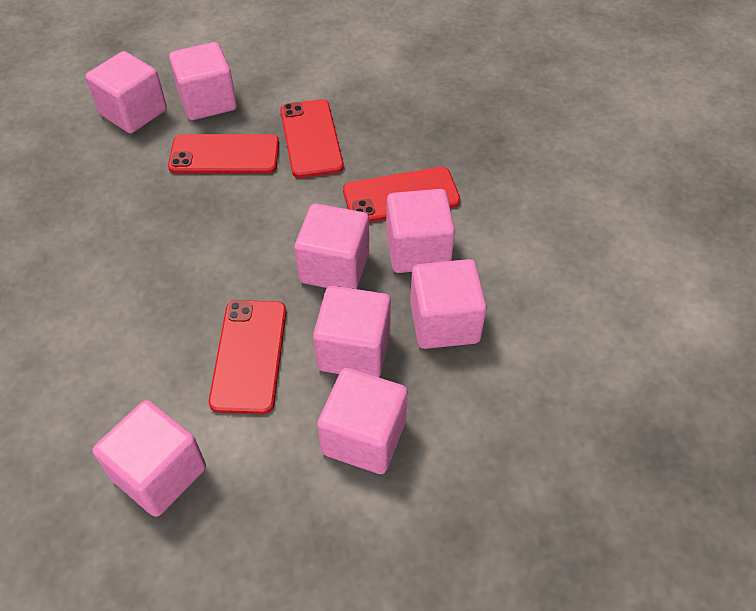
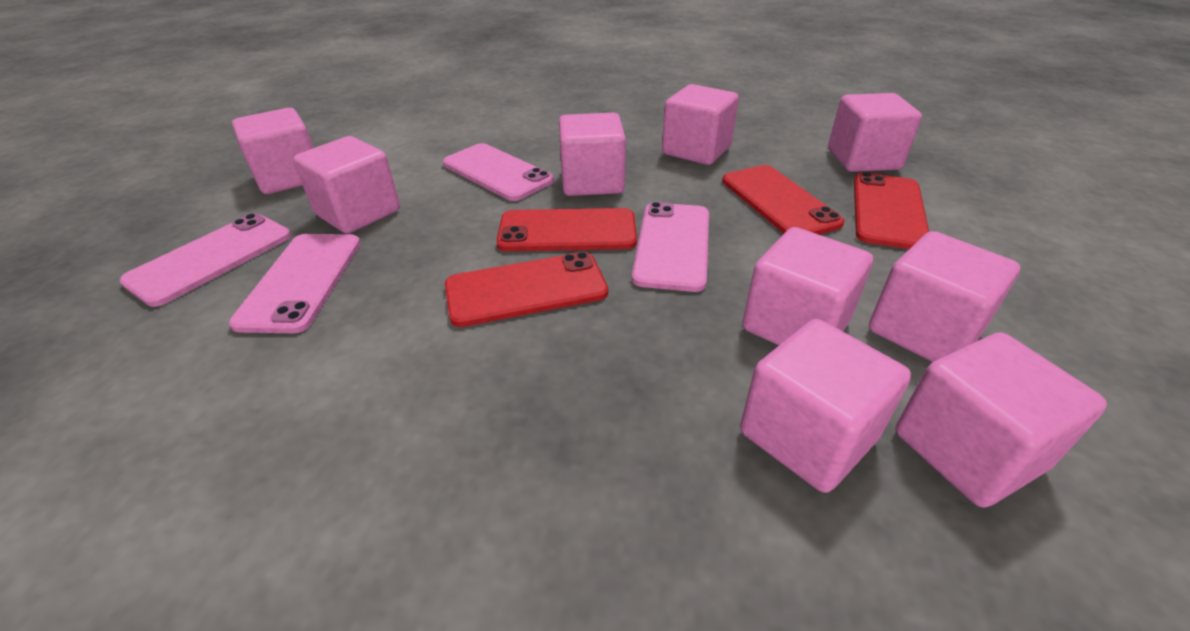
pink cube: [86,51,167,133] [93,400,206,517] [169,42,237,120] [295,204,369,289] [313,286,391,377] [317,368,408,474] [386,189,455,273] [410,259,487,349] = 8 -> [232,108,314,194] [293,136,400,234] [559,113,626,196] [662,84,739,165] [740,319,911,493] [742,227,873,345] [828,93,922,172] [869,231,1020,362] [895,332,1107,508] = 9
pink phone: none = 0 -> [119,213,291,307] [229,234,361,333] [443,143,554,201] [632,202,709,292] = 4

